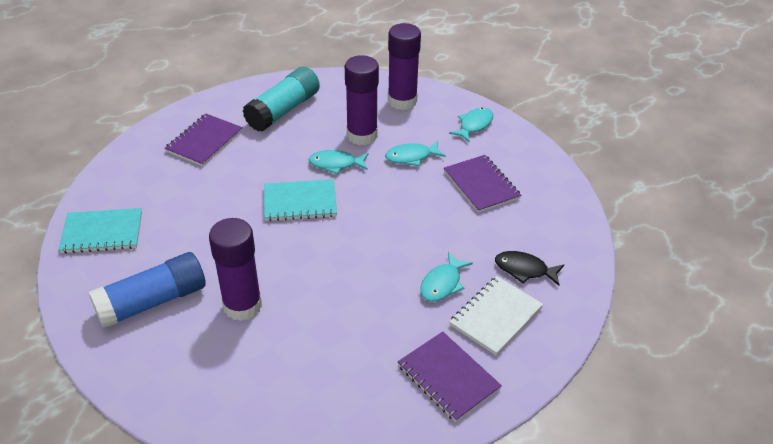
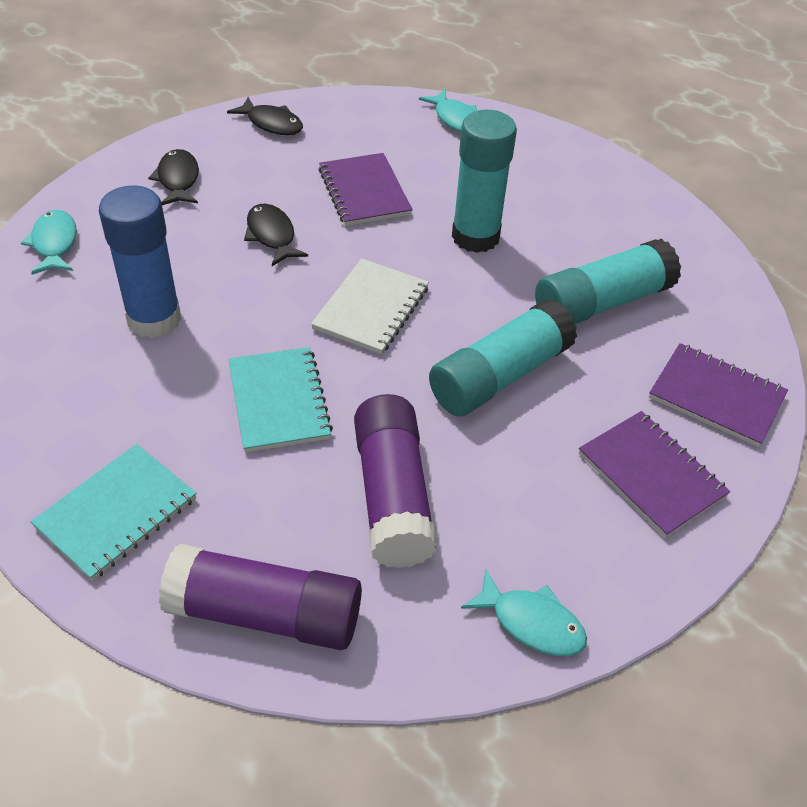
black fish: [495,251,564,286] = 1 -> [148,149,199,205] [227,97,303,135] [244,204,308,266] = 3
purple glue stick: [209,218,262,321] [345,55,379,145] [388,23,421,110] = 3 -> [159,544,362,650] [354,394,437,568] = 2
turquoise fish: [309,150,369,174] [385,141,446,166] [420,252,473,302] [449,107,493,143] = 4 -> [21,210,77,275] [419,89,477,132] [461,569,587,656] = 3
turquoise glue stick: [243,67,320,132] = 1 -> [429,299,577,416] [452,110,517,253] [535,239,681,324] = 3

